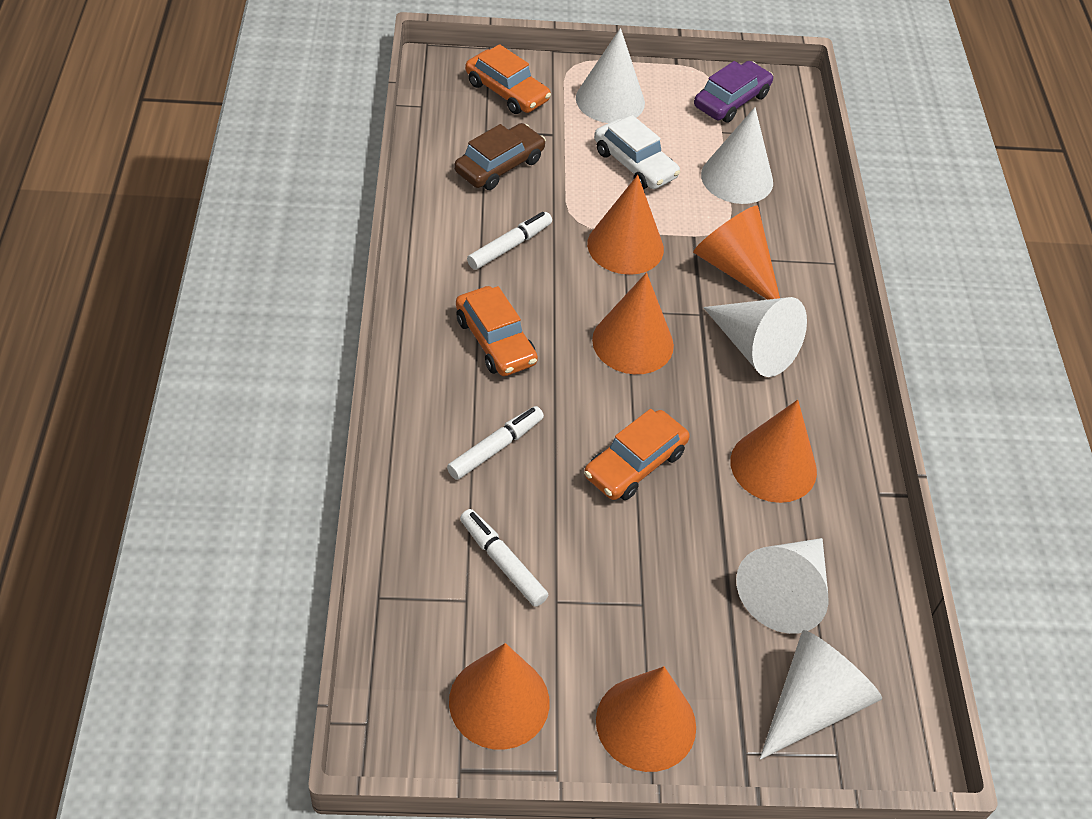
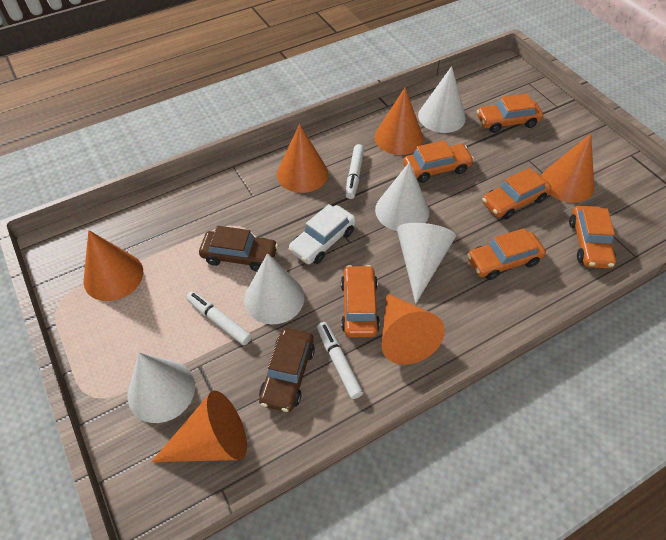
brown car: [454,123,546,190] = 1 -> [199,226,278,272] [259,328,315,412] = 2
orange car: [456,286,538,376] [465,44,551,114] [584,409,690,500] = 3 -> [341,265,380,337] [403,140,474,183] [467,228,546,280] [477,94,543,133] [482,168,551,219] [569,206,616,268] = 6
purple car: [694,61,773,123] = 1 -> none = 0

